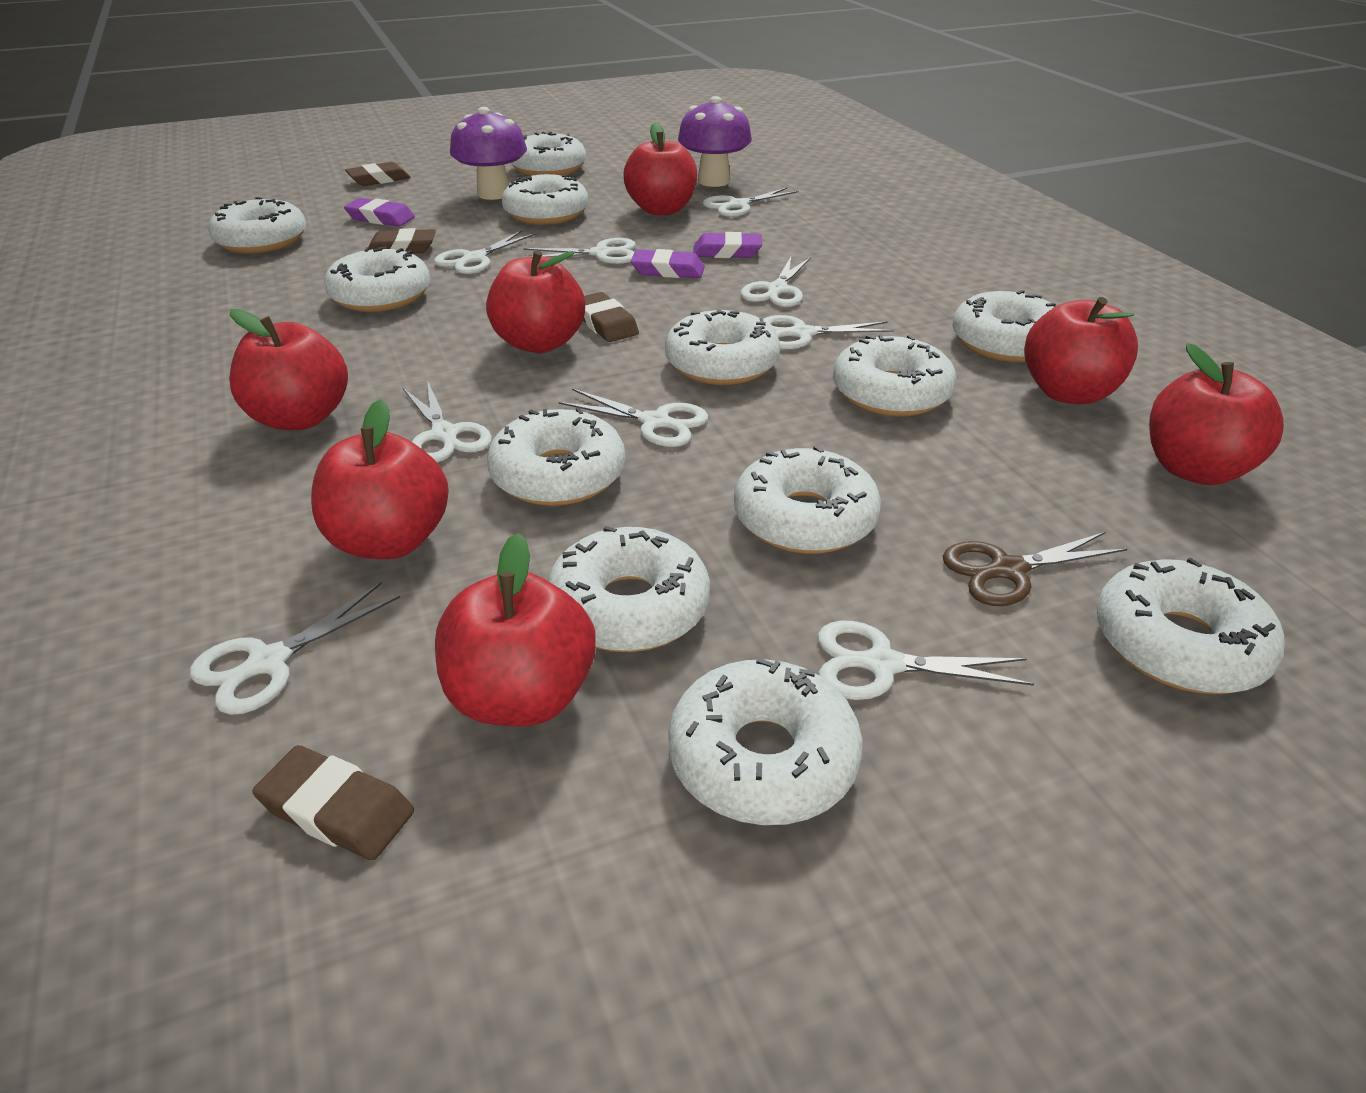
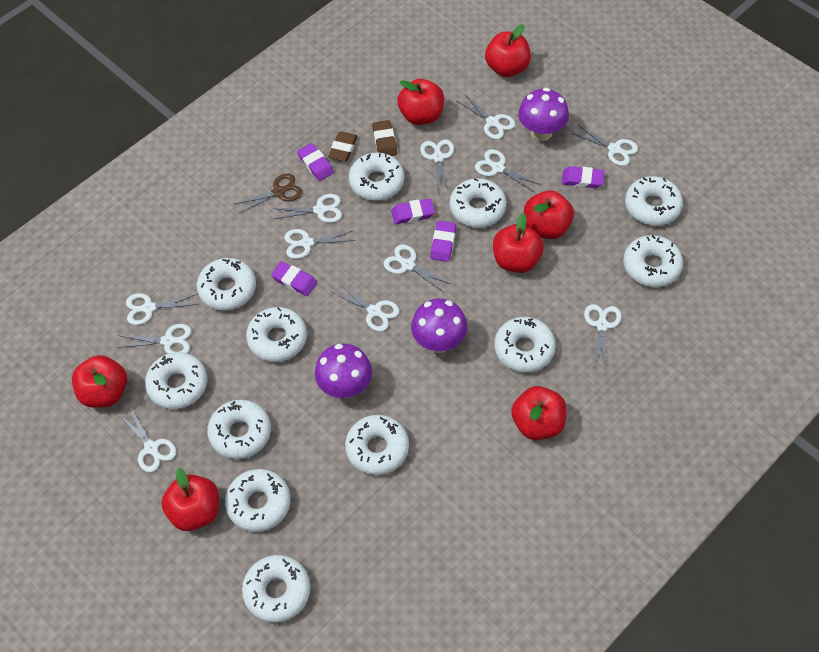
brown eraser: [252,745,414,861] [345,162,411,186] [369,228,436,254] [583,292,639,342] = 4 -> [328,131,358,162] [372,120,397,156] = 2
purple eraser: [344,198,415,226] [631,249,705,278] [693,232,762,258] = 3 -> [271,261,317,296] [297,143,334,181] [391,199,435,224] [430,221,456,262] [562,166,605,188] = 5
purple mushroom: [450,107,527,200] [678,96,752,187] = 2 -> [315,343,372,398] [411,299,467,353] [518,88,569,141] = 3
white scissors: [190,582,400,715] [403,380,492,462] [434,231,536,274] [523,238,636,264] [559,389,708,447] [703,188,798,217] [741,257,811,307] [763,315,894,350] [818,621,1034,700] = 9 -> [117,324,191,354] [120,407,176,472] [126,293,199,325] [273,194,342,223] [284,229,355,259] [332,282,400,332] [383,244,450,292] [420,140,454,193] [457,94,515,139] [475,149,541,192] [572,125,638,166] [584,304,621,367] = 12

